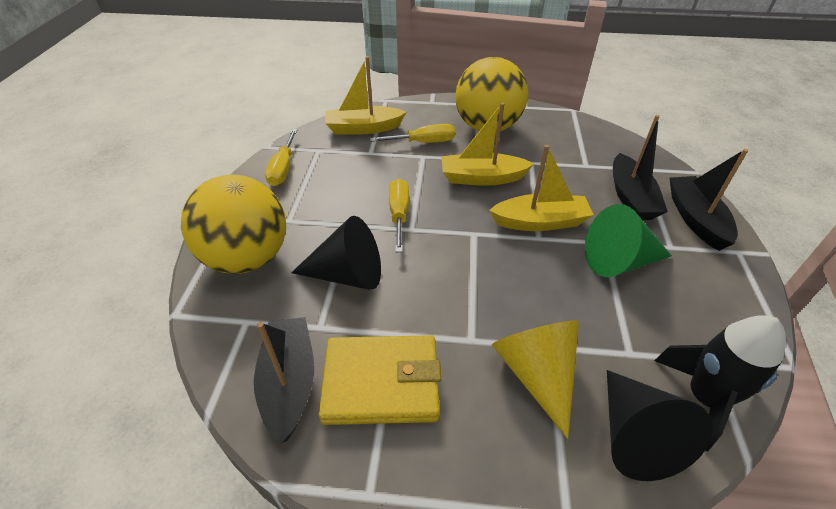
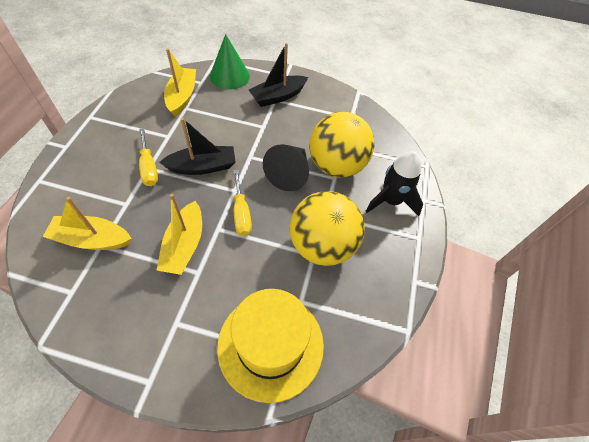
black boat: [254,317,314,443] [613,115,668,220] [669,149,748,251] = 3 -> [159,118,236,175] [249,43,308,107] = 2
black cone: [291,216,381,290] [607,370,713,481] = 2 -> [263,144,309,191] = 1
yellow cone: [492,320,579,439] = 1 -> none = 0
yellow hat: none = 0 -> [217,289,324,403] = 1
yellow screwdriver: [265,129,297,186] [370,124,455,143] [389,179,409,252] = 3 -> [139,128,158,186] [233,169,252,236] = 2
yellow wallet: [319,335,441,425] = 1 -> none = 0

